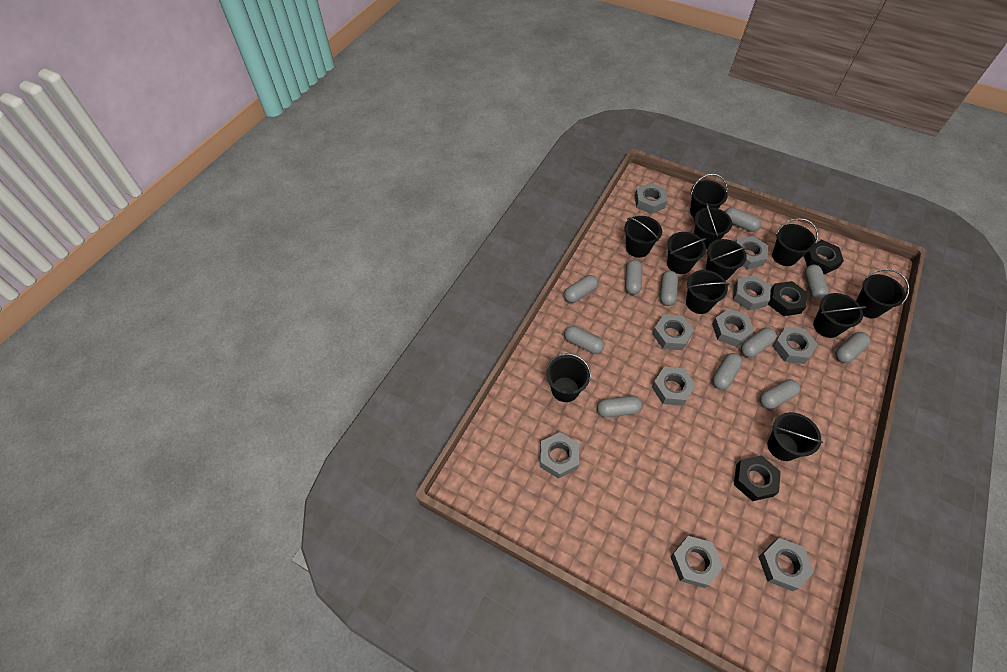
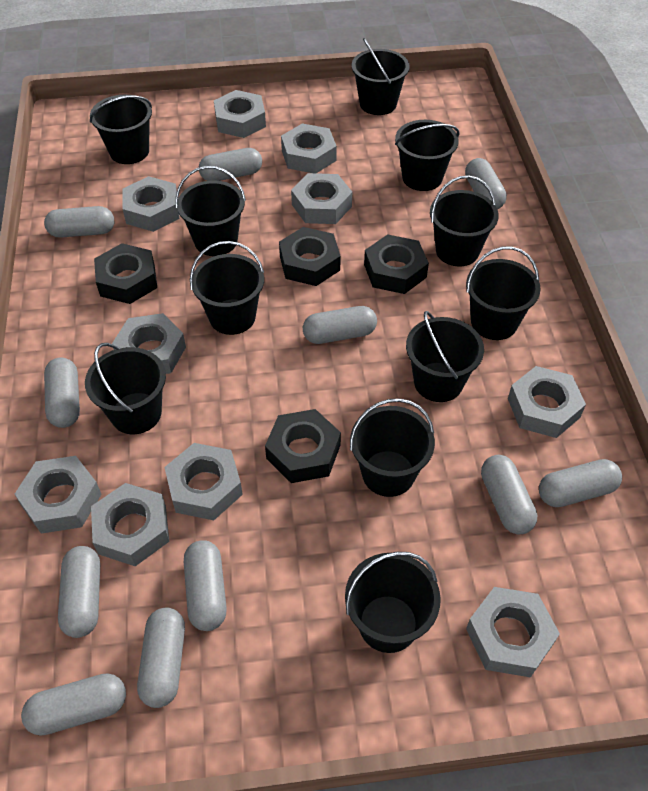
black nut: [734,455,781,501] [768,281,808,316] [804,240,844,274] = 3 -> [94,243,157,304] [265,409,341,483] [279,227,341,286] [364,234,429,294] = 4

